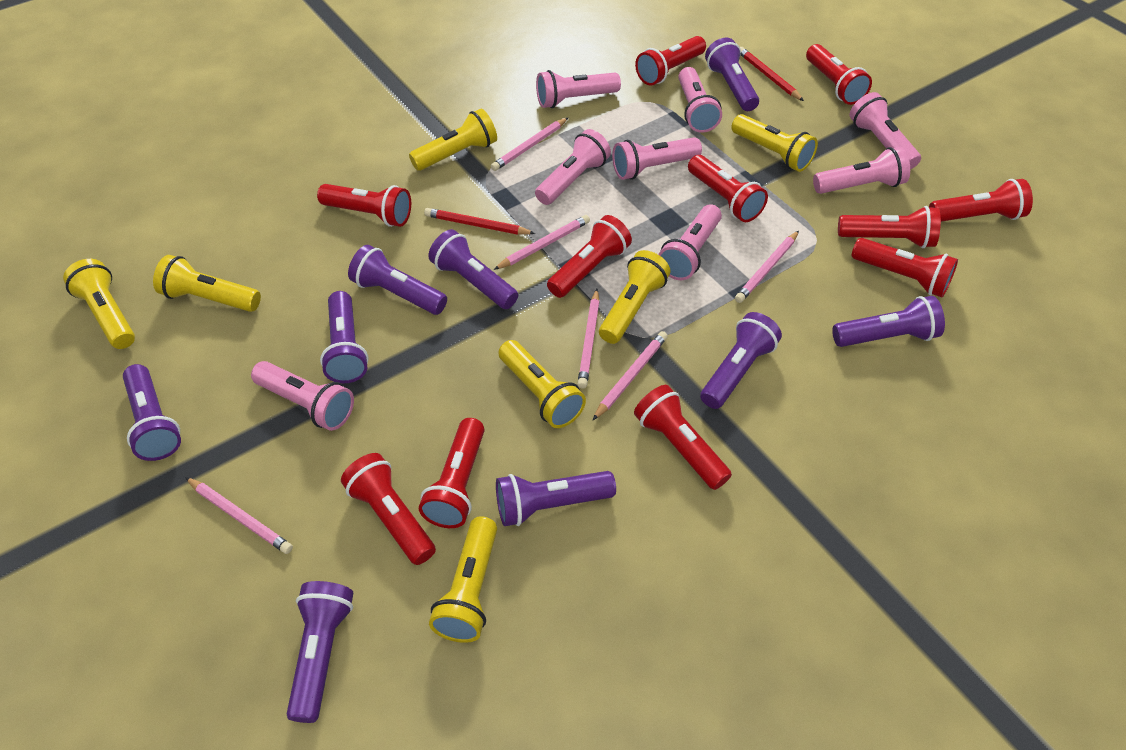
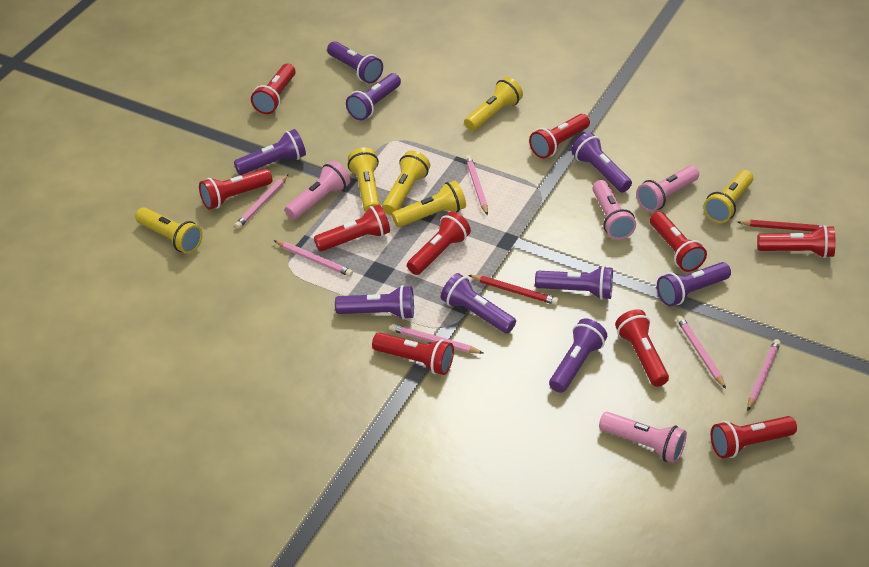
pink flashlight: [251,361,354,431] [535,129,611,205] [536,70,621,108] [612,137,702,180] [658,204,722,280] [678,67,722,133] [813,147,910,194] [850,92,921,169] = 8 -> [285,161,350,220] [592,180,636,240] [599,412,687,463] [636,165,699,212] = 4
red flashlight: [317,184,411,227] [341,453,436,565] [419,418,485,528] [547,215,632,298] [634,385,732,490] [635,36,706,86] [688,155,768,222] [806,44,872,105] [838,206,941,248] [852,238,958,297] [929,179,1033,222] = 11 -> [199,169,272,210] [251,64,296,114] [314,205,390,252] [372,333,454,375] [407,212,471,275] [529,114,590,158] [615,309,669,387] [650,212,707,272] [711,416,797,458] [757,225,836,258] = 10
yellow flashlight: [63,259,135,349] [153,255,261,312] [409,109,497,171] [429,516,497,643] [498,340,586,428] [599,250,670,344] [731,114,818,172] = 7 -> [135,207,203,254] [348,147,380,212] [382,151,430,215] [392,180,466,227] [464,77,523,131] [703,170,753,223] = 6

